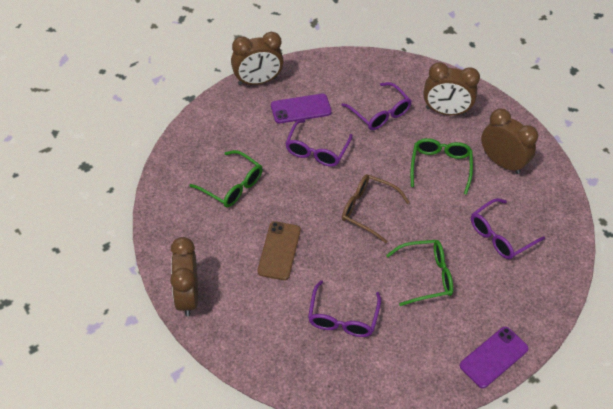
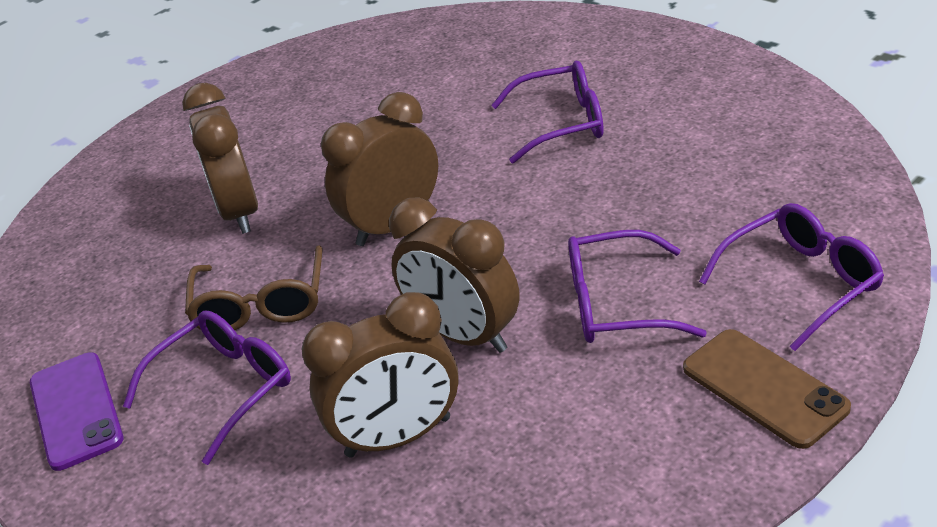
green glasses: [189,150,263,207] [386,240,453,306] [410,138,473,195] = 3 -> none = 0
purple phone: [271,94,332,124] [460,327,529,388] = 2 -> [30,353,124,471] = 1

